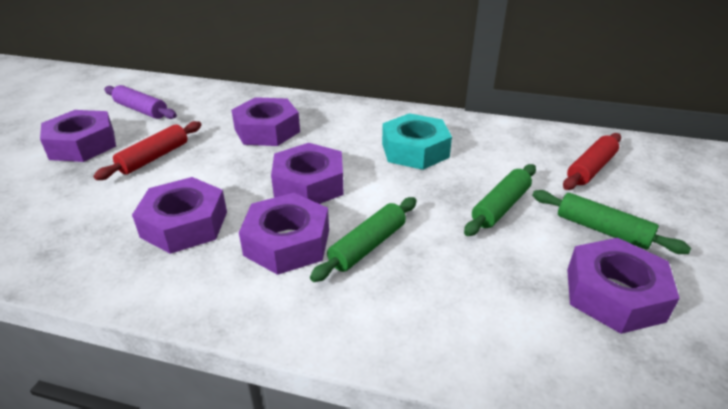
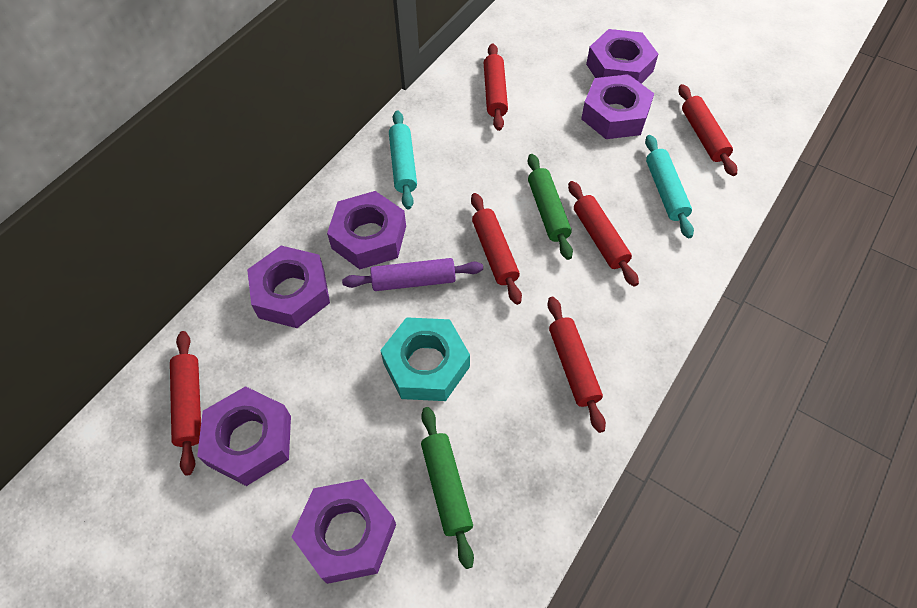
green rolling pin: [310,197,417,282] [464,164,536,236] [532,190,691,254] = 3 -> [421,407,474,569] [528,154,573,260] = 2
red rolling pin: [93,121,201,180] [563,133,621,190] = 2 -> [170,331,201,476] [471,193,522,305] [484,43,508,131] [547,297,606,433] [568,181,639,287] [679,84,737,176] = 6
turquoise rolling pin: none = 0 -> [389,110,417,209] [645,135,694,238] = 2

